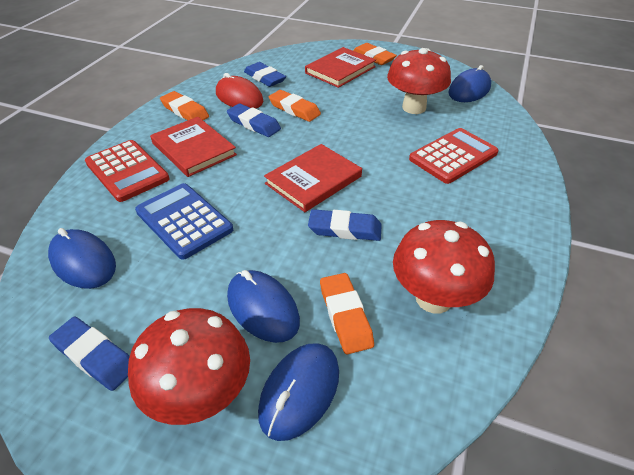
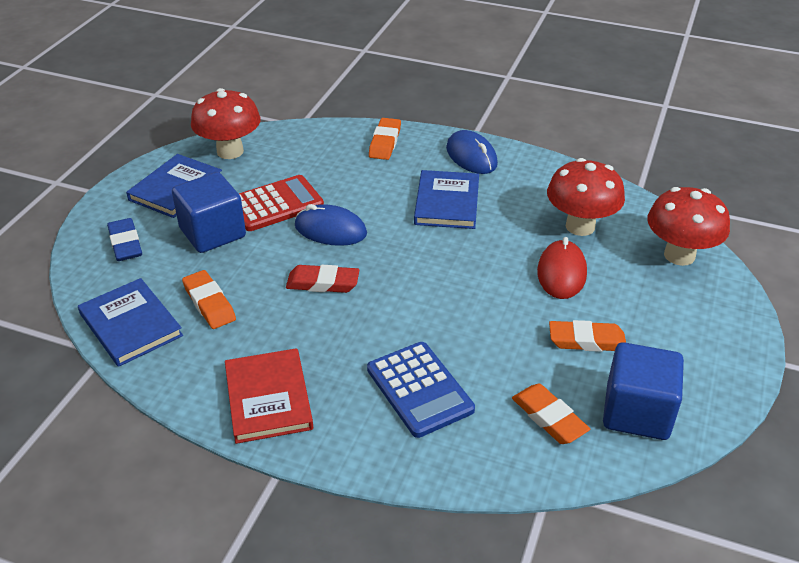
blue book: none = 0 -> [78,278,183,367] [126,154,222,218] [414,170,479,229] = 3
blue cube: none = 0 -> [172,172,246,253] [603,342,684,440] = 2
blue eraser: [49,317,130,391] [227,103,281,137] [244,62,286,87] [308,209,382,241] = 4 -> [107,218,142,261] = 1
blue mouse: [48,228,116,289] [227,270,300,343] [258,343,339,441] [448,65,491,102] = 4 -> [295,204,367,246] [446,130,498,174] = 2
red book: [150,117,237,177] [264,144,362,212] [305,47,376,88] = 3 -> [225,348,313,444] = 1
red calculator: [85,140,170,202] [409,128,499,184] = 2 -> [239,175,324,231] = 1
red eraser: none = 0 -> [286,265,359,293] = 1

